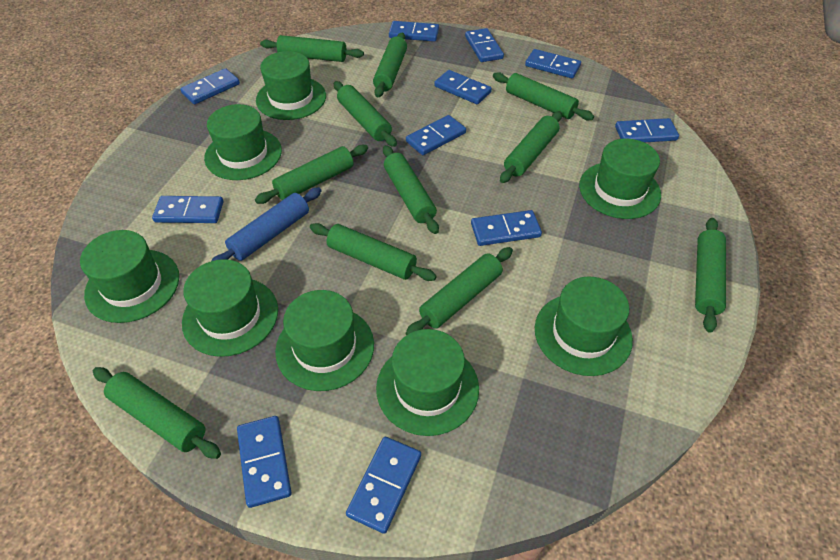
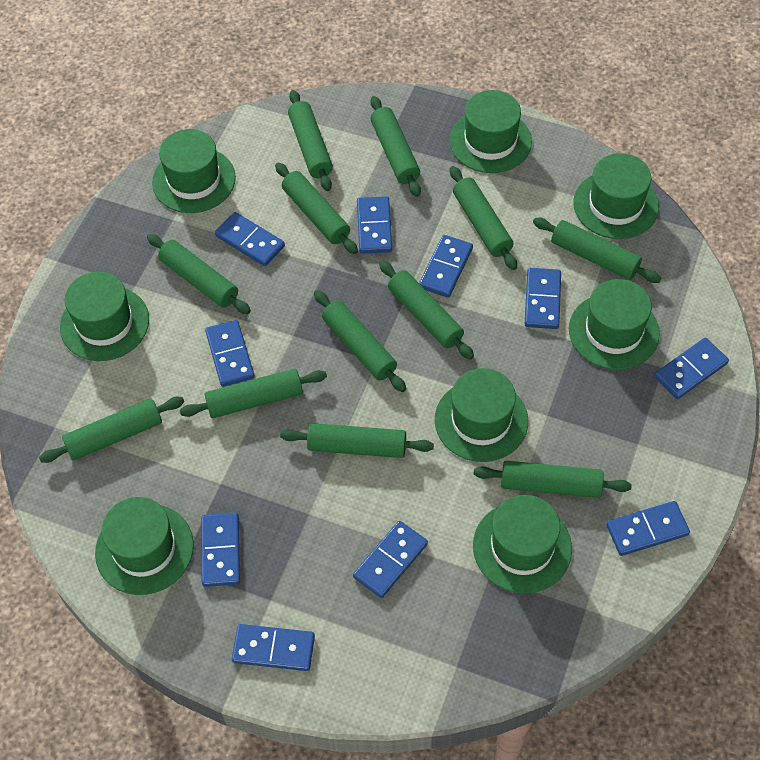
blue domino: [152,196,223,223] [180,68,240,104] [237,416,292,508] [346,437,421,534] [389,21,439,42] [406,115,466,155] [434,70,492,104] [465,28,504,62] [471,210,542,246] [525,49,581,78] [615,118,679,142] = 11 -> [201,512,240,587] [205,320,255,387] [215,212,285,266] [232,624,315,671] [353,521,428,598] [357,196,392,254] [419,235,473,298] [525,268,561,329] [606,501,690,556] [654,338,729,399] = 10
blue rolling pin: [211,187,321,261] = 1 -> none = 0
green rolling pin: [93,367,221,459] [255,145,368,204] [260,35,364,62] [310,223,437,281] [334,81,397,147] [373,33,407,98] [383,145,439,234] [406,247,513,335] [493,72,594,120] [500,111,562,183] [695,218,726,333] = 11 -> [39,397,184,463] [147,234,251,314] [180,369,327,418] [275,162,358,254] [280,423,434,458] [288,90,333,191] [314,290,406,392] [370,96,421,197] [379,261,474,360] [450,166,517,270] [474,461,632,498] [533,218,662,283] = 12

